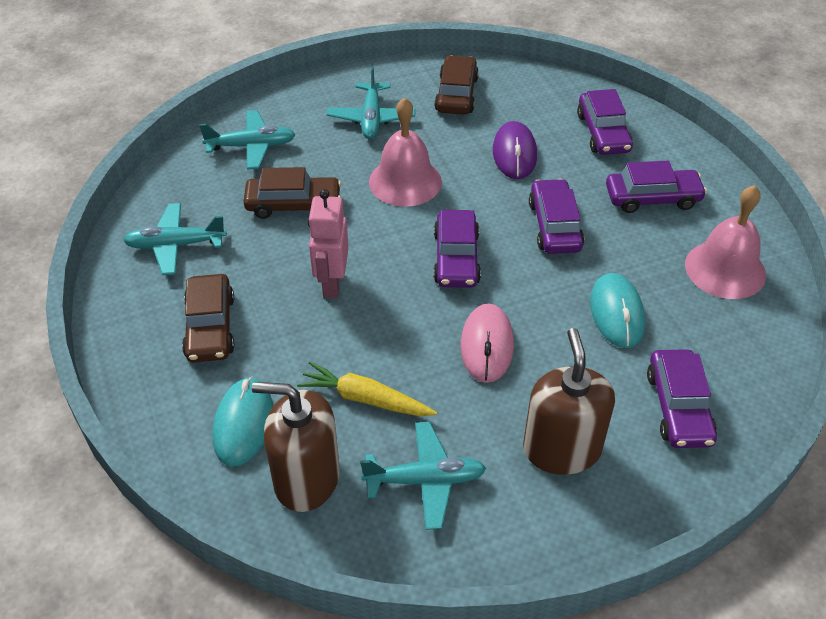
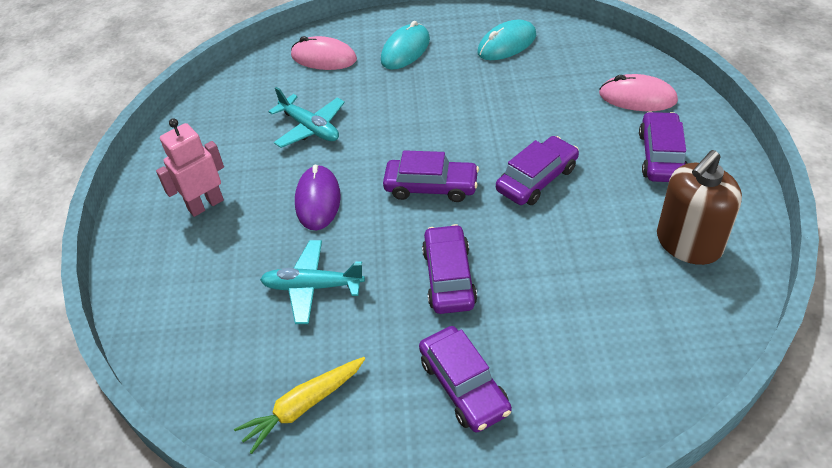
brown car: [182,274,234,363] [244,167,341,219] [434,55,479,115] = 3 -> none = 0
brown soap dispenser: [252,382,340,512] [523,328,615,475] = 2 -> [657,150,742,265] = 1
pink bell: [369,97,442,207] [685,185,766,299] = 2 -> none = 0
pink mouse: [461,304,514,383] = 1 -> [291,36,357,70] [599,74,678,111] = 2
turquoise plane: [123,203,227,275] [199,110,296,170] [327,66,415,139] [360,422,486,530] = 4 -> [260,240,365,324] [268,87,345,148] = 2

